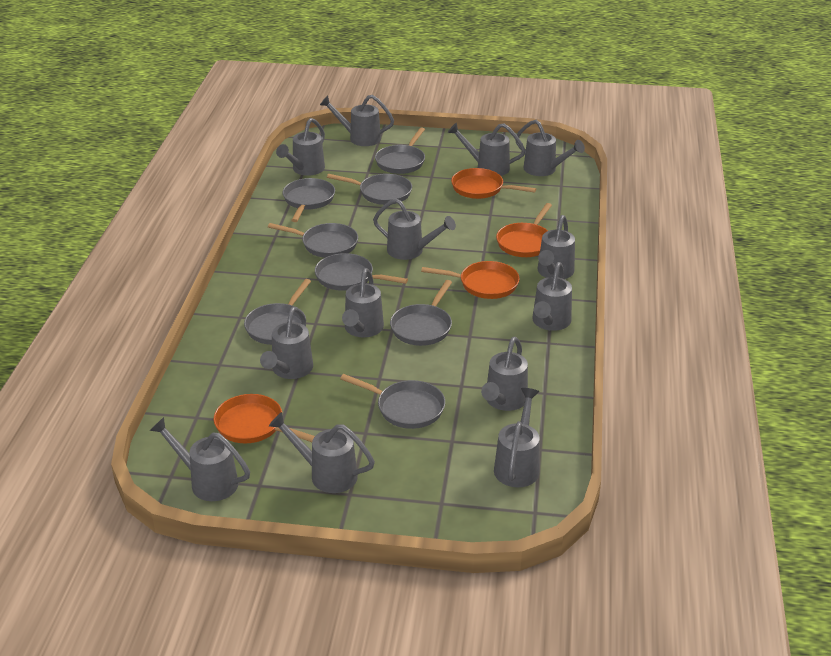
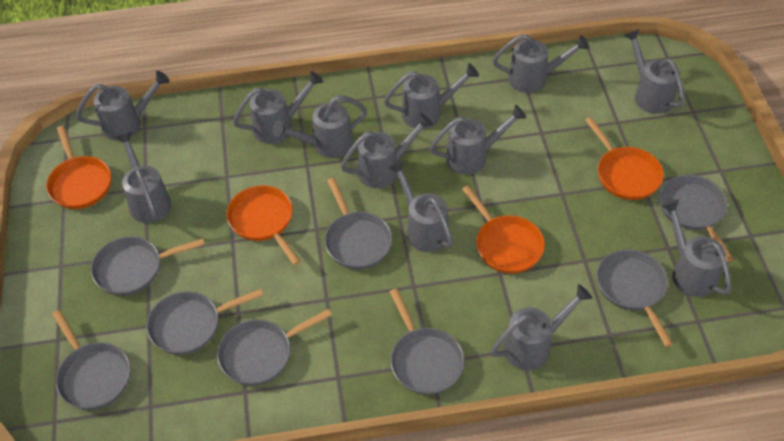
grey watering can: [150,417,250,501] [260,307,313,379] [269,412,375,493] [276,118,325,176] [320,95,394,146] [342,268,384,337] [373,199,456,260] [447,123,525,176] [481,337,528,411] [494,388,540,487] [516,120,585,176] [532,262,572,331] [538,215,575,279] = 13 -> [76,71,170,141] [115,132,171,223] [233,71,323,144] [272,95,367,158] [341,113,433,188] [384,63,479,129] [388,160,453,252] [430,105,526,175] [491,284,592,370] [493,34,589,93] [624,29,684,114] [661,199,731,297] = 12

